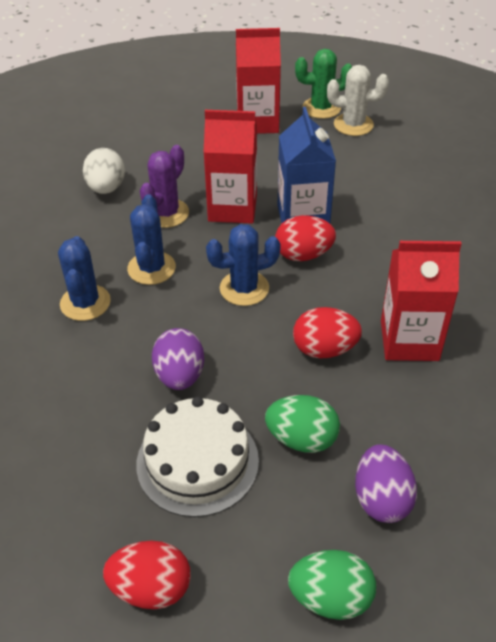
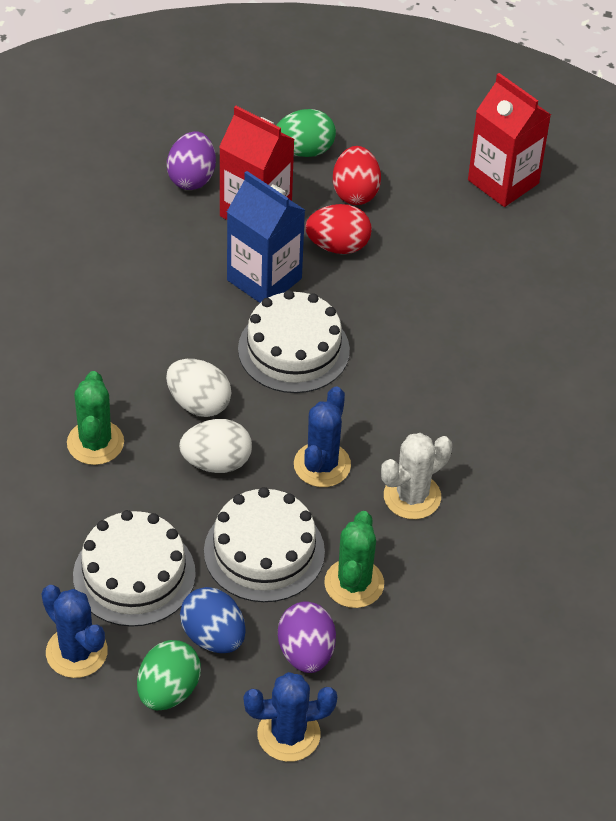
blue egg: none = 0 -> [180,587,246,653] = 1
green cactus: [295,49,352,119] = 1 -> [67,371,124,465] [324,511,384,608] = 2
purple cactus: [140,145,189,228] = 1 -> none = 0
red carton: [204,110,257,223] [236,28,281,134] [381,241,461,361] = 3 -> [219,106,295,220] [468,73,551,207] = 2
red egg: [103,541,191,609] [275,215,336,261] [293,307,362,358] = 3 -> [305,204,371,254] [333,146,381,205] = 2
white cake: [136,396,259,517] = 1 -> [73,510,196,627] [204,487,325,602] [238,290,350,393] = 3
white egg: [83,148,125,194] = 1 -> [166,359,232,417] [179,419,252,473] = 2

